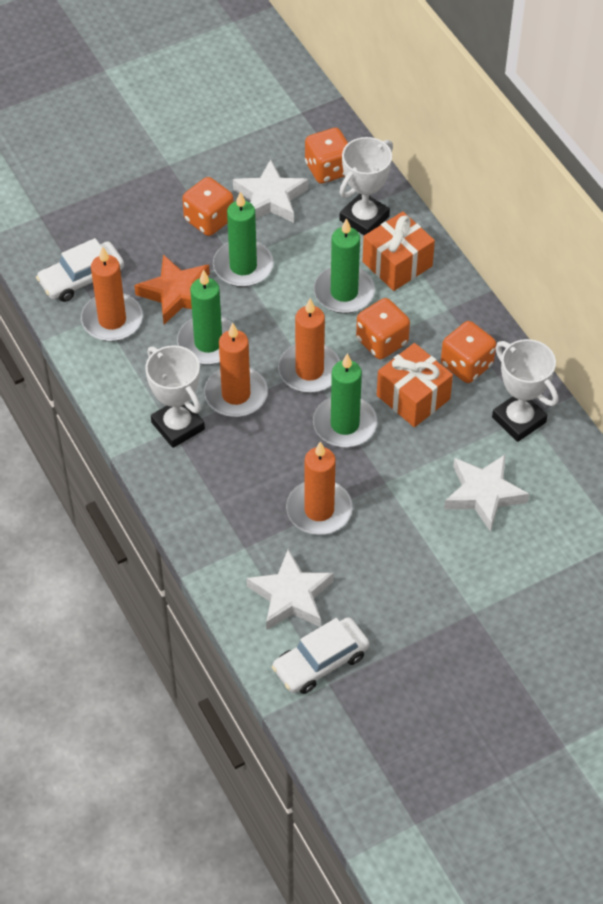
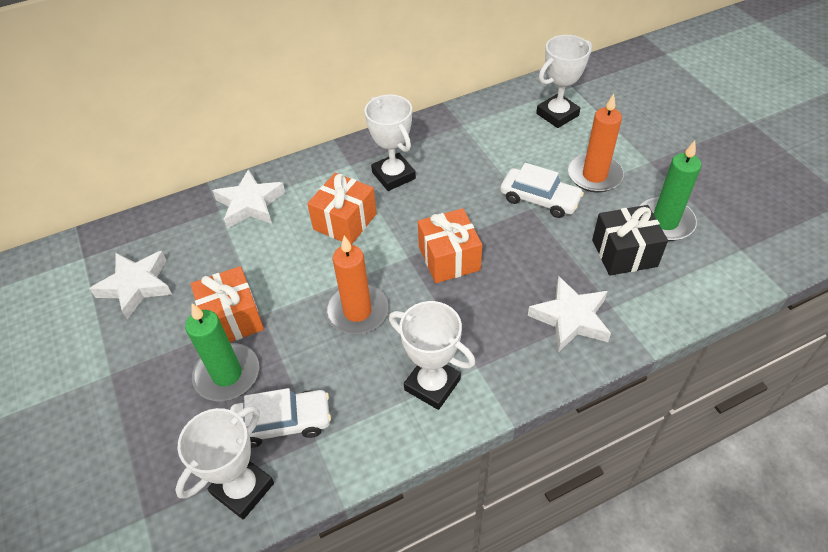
black gift: none = 0 -> [592,205,668,276] = 1
green candle: [177,270,237,365] [213,191,274,287] [313,353,377,447] [314,218,375,313] = 4 -> [185,303,259,401] [640,141,701,241] = 2
orange candle: [81,246,143,342] [204,323,268,417] [278,298,340,393] [286,442,353,535] = 4 -> [326,235,389,335] [568,94,624,193] = 2
orange dice: [182,177,234,236] [305,128,348,184] [356,298,410,359] [441,321,496,383] = 4 -> none = 0
orange gift: [363,212,435,291] [377,343,453,427] = 2 -> [191,266,264,342] [307,173,377,245] [418,208,482,283] = 3
orange star: [134,255,210,325] = 1 -> none = 0
white trophy: [145,345,205,448] [339,137,393,235] [492,339,558,442] = 3 -> [175,406,274,520] [364,95,416,191] [389,301,476,410] [536,35,592,128] = 4

